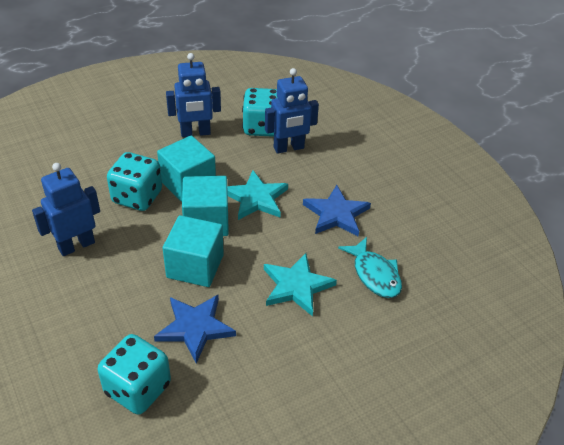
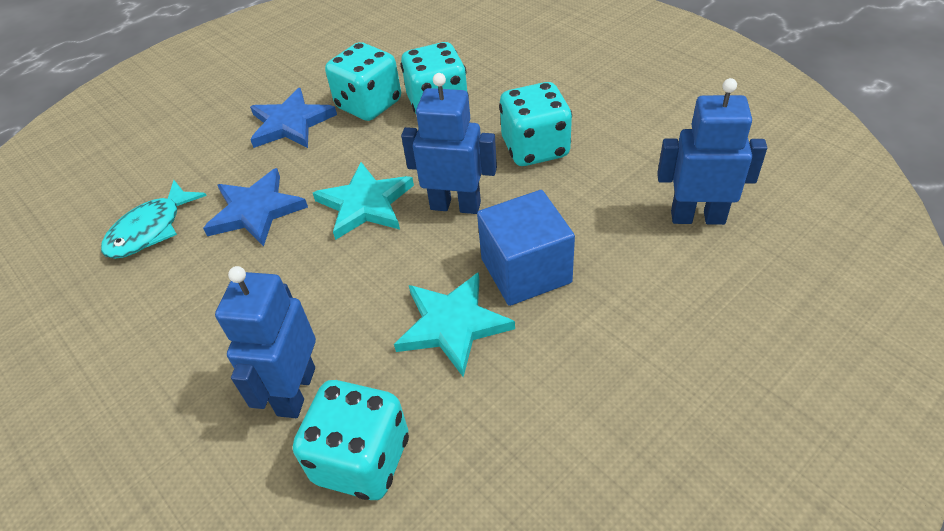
blue cube: none = 0 -> [477,190,575,306] = 1
turquoise cube: [157,135,216,202] [163,215,224,287] [182,176,229,236] = 3 -> none = 0
turquoise dice: [97,334,171,415] [107,152,162,211] [242,88,277,137] = 3 -> [293,380,409,500] [325,42,401,121] [401,42,469,114] [499,82,572,166] = 4

